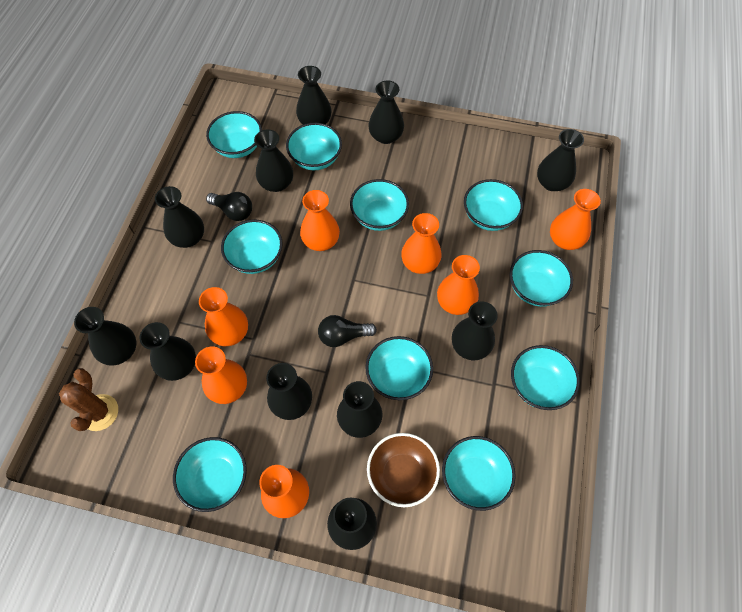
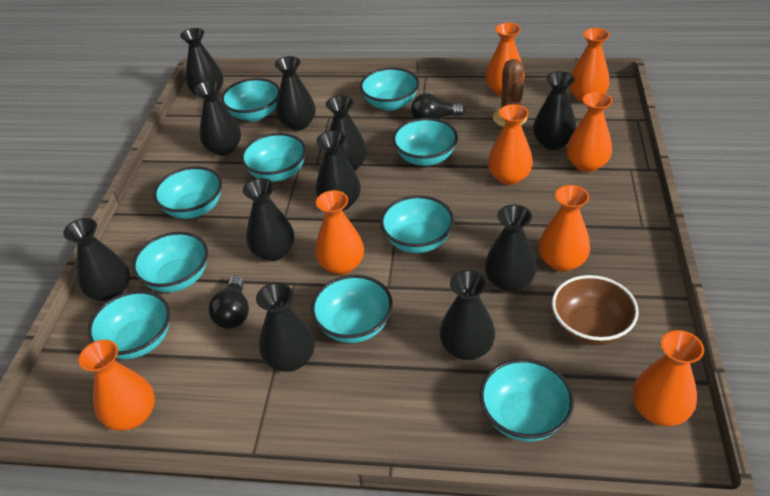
orange vase: [195,347,247,404] [199,287,248,346] [259,465,309,518] [300,190,340,251] [401,213,442,274] [437,255,480,315] [550,189,601,250] = 7 -> [78,340,155,431] [315,190,364,275] [486,23,525,96] [488,104,533,185] [539,185,590,272] [567,92,613,172] [569,28,610,103] [633,330,704,426] = 8

